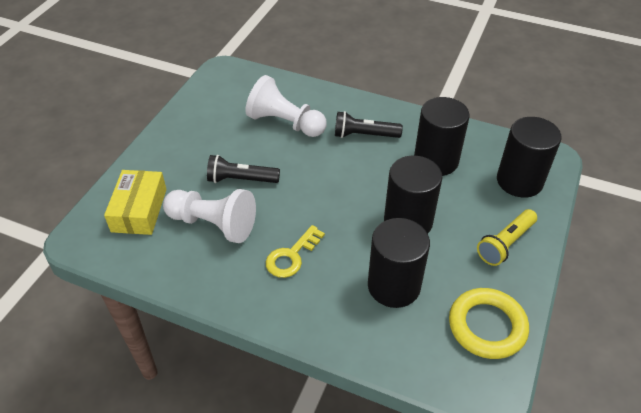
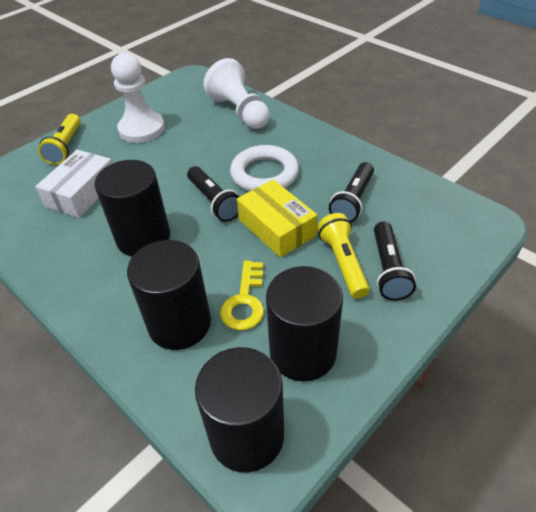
black flashlight: [207,155,280,183] [335,111,403,138] = 2 -> [187,166,239,222] [329,162,374,222] [374,221,416,301] = 3
white box: none = 0 -> [35,150,112,218] = 1
white ring: none = 0 -> [230,145,299,191] = 1
yellow flashlight: [477,209,537,266] = 1 -> [38,114,81,165] [317,213,370,299] = 2
yellow ring: [449,288,529,359] = 1 -> none = 0

